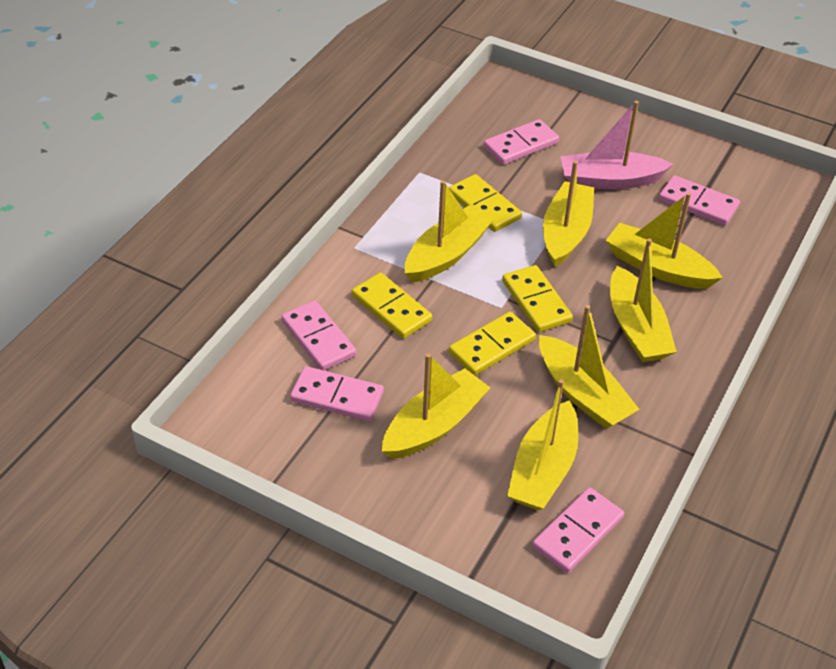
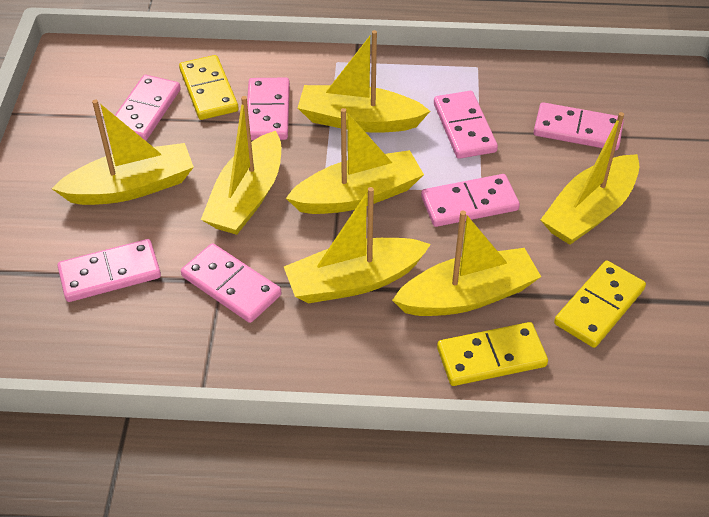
pink boat: [560,101,673,189] = 1 -> none = 0
pink domino: [281,300,356,370] [290,366,384,421] [484,119,559,165] [532,487,624,573] [659,175,740,226] = 5 -> [57,239,161,302] [115,75,181,141] [181,243,281,323] [247,78,290,140] [421,174,520,227] [434,91,498,159] [534,102,624,151] = 7
yellow domino: [352,273,432,338] [449,174,522,232] [449,312,536,375] [502,265,573,332] = 4 -> [179,55,238,120] [437,322,548,386] [554,260,646,348] = 3

